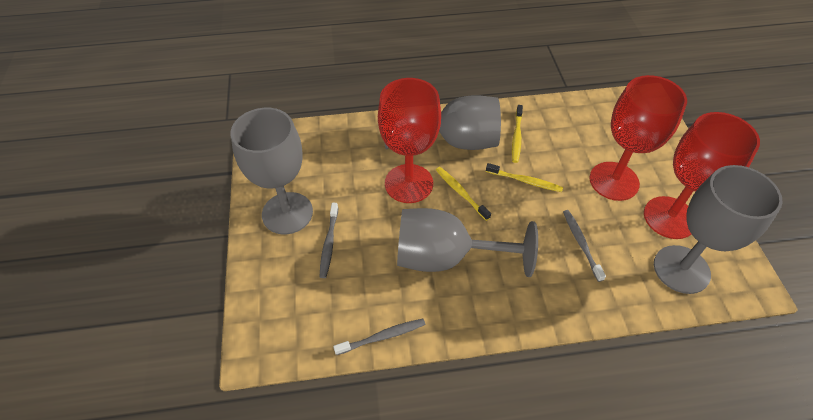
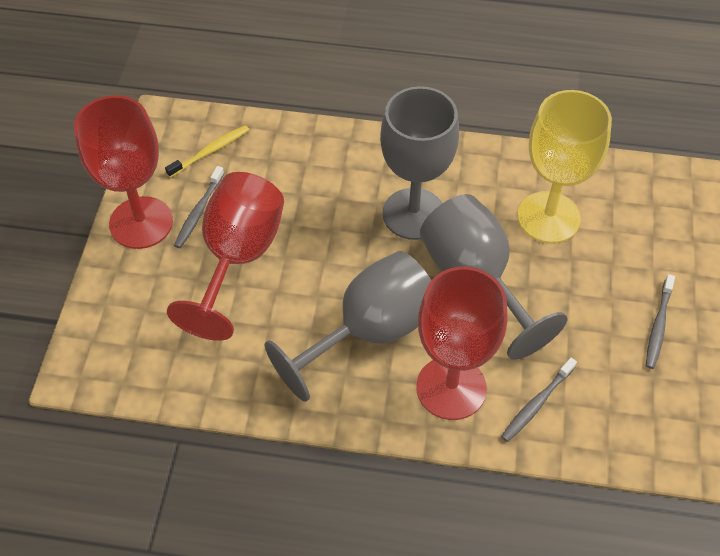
grey goblet: [230,108,313,234] [385,95,501,150] [397,208,538,277] [654,165,783,294] = 4 -> [265,251,431,402] [380,86,459,240] [420,194,567,360] = 3
yellow goblet: none = 0 -> [517,90,612,243] = 1
yellow toothbrush: [436,167,491,221] [486,163,563,192] [512,105,523,163] = 3 -> [165,125,249,177] = 1

